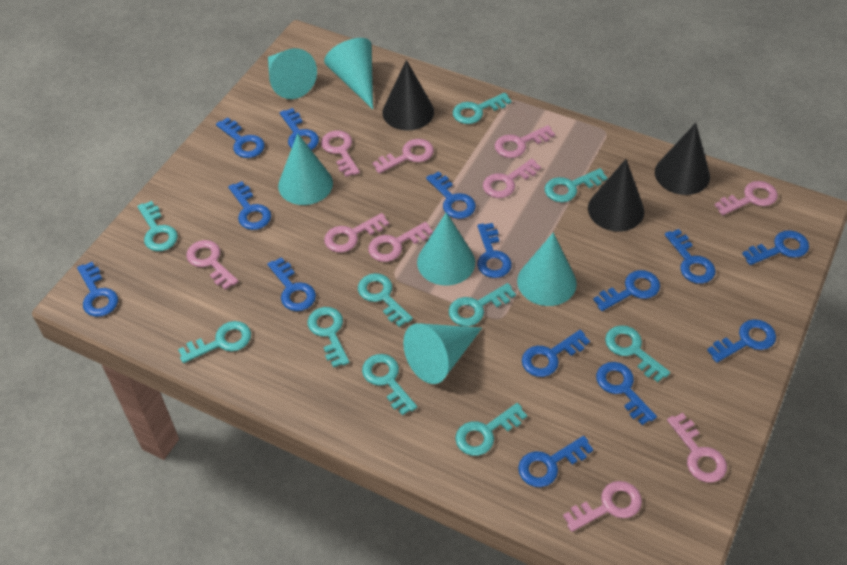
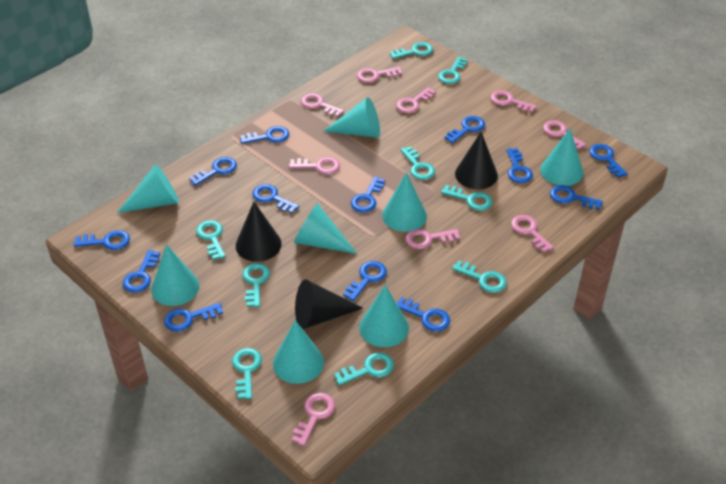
blue key: [77,262,118,317] [216,117,265,158] [228,181,271,230] [268,257,316,311] [280,108,319,150] [426,171,476,219] [477,223,512,278] [518,436,593,487] [522,330,590,377] [593,270,660,311] [596,362,657,425] [665,229,716,284] [707,319,776,363] [742,230,809,265] = 14 -> [74,230,130,250] [123,250,160,293] [164,303,223,332] [189,157,237,186] [240,126,289,144] [252,184,299,214] [343,261,387,301] [351,176,385,213] [396,297,450,332] [445,116,485,143] [506,148,533,183] [550,185,603,210] [589,144,628,178] = 13
pink key: [186,240,239,290] [321,130,360,177] [324,213,389,253] [368,222,433,262] [373,139,434,174] [483,159,541,198] [495,125,555,158] [563,481,642,532] [667,413,727,482] [715,181,778,215] = 10 -> [289,157,340,174] [291,393,335,446] [301,93,344,117] [357,67,402,83] [396,87,436,113] [405,229,460,249] [490,90,537,113] [511,215,554,253] [543,120,586,150] = 9
turquoise cone: [268,48,317,99] [278,133,333,205] [324,38,373,109] [403,323,482,384] [417,212,475,286] [517,232,577,306] = 6 -> [117,165,179,213] [151,244,199,306] [273,320,324,384] [294,203,357,254] [324,97,380,138] [359,285,409,347] [382,172,427,232] [540,128,583,186] = 8
turquoise key: [137,201,178,251] [178,321,251,363] [308,307,349,368] [358,273,413,327] [362,354,417,416] [448,283,516,326] [453,93,511,124] [455,403,527,456] [545,168,607,202] [605,325,670,382] = 10 -> [196,220,225,260] [232,348,262,399] [242,263,270,307] [334,352,394,386] [389,42,433,59] [400,146,435,180] [438,56,467,84] [441,185,493,211] [452,260,507,293] = 9

